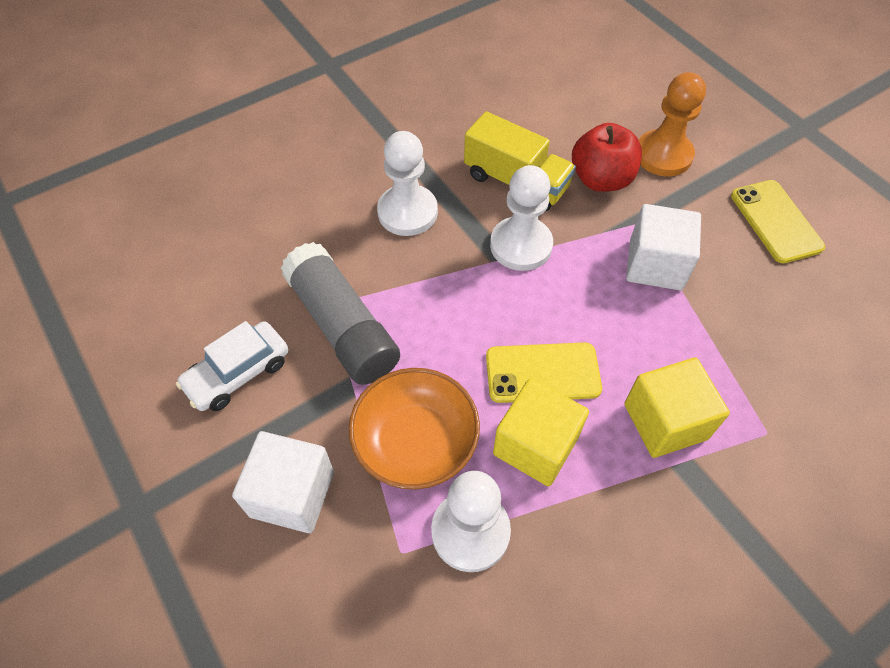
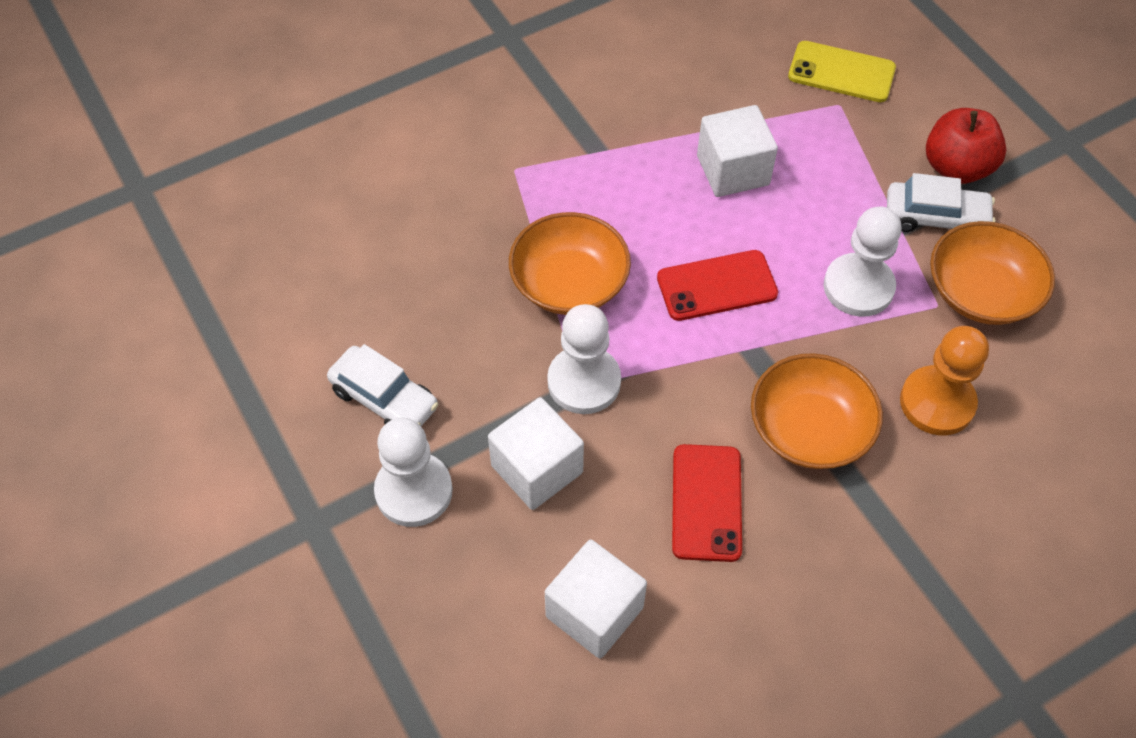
grey glue stick: [281,242,400,385] = 1 -> none = 0
orange bowl: [349,368,480,489] = 1 -> [509,212,631,315] [751,353,883,469] [930,221,1055,325] = 3
red phone: none = 0 -> [657,250,778,321] [672,444,742,562] = 2
white car: [176,321,288,411] = 1 -> [327,344,439,426] [887,173,995,232] = 2
white cube: [232,431,334,533] [626,204,701,290] = 2 -> [488,397,584,510] [545,539,647,659] [697,105,778,197] = 3
yellow cube: [493,378,589,486] [624,357,730,458] = 2 -> none = 0
yellow phone: [486,342,602,403] [731,180,825,263] = 2 -> [788,41,896,102] = 1
yellow truck: [464,111,576,212] = 1 -> none = 0

